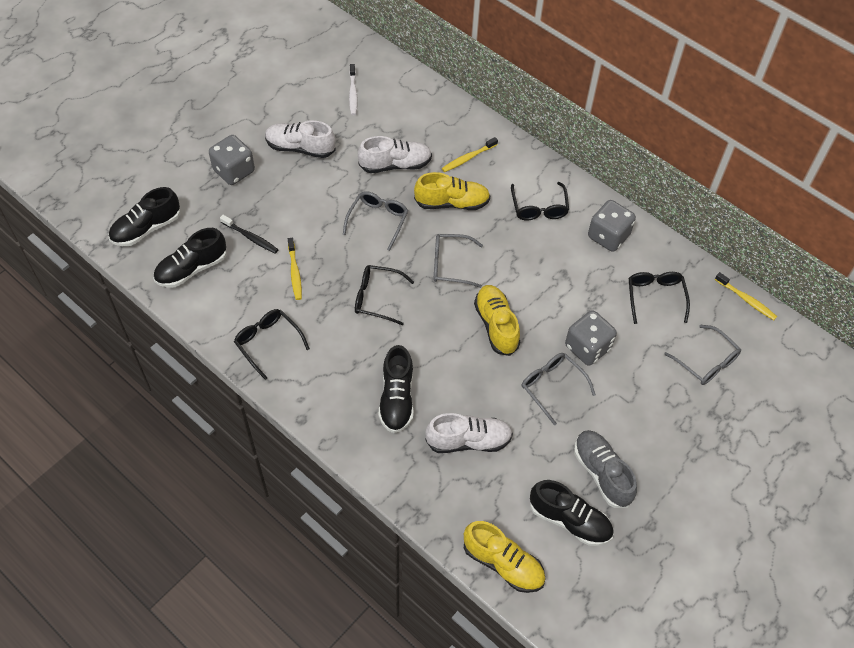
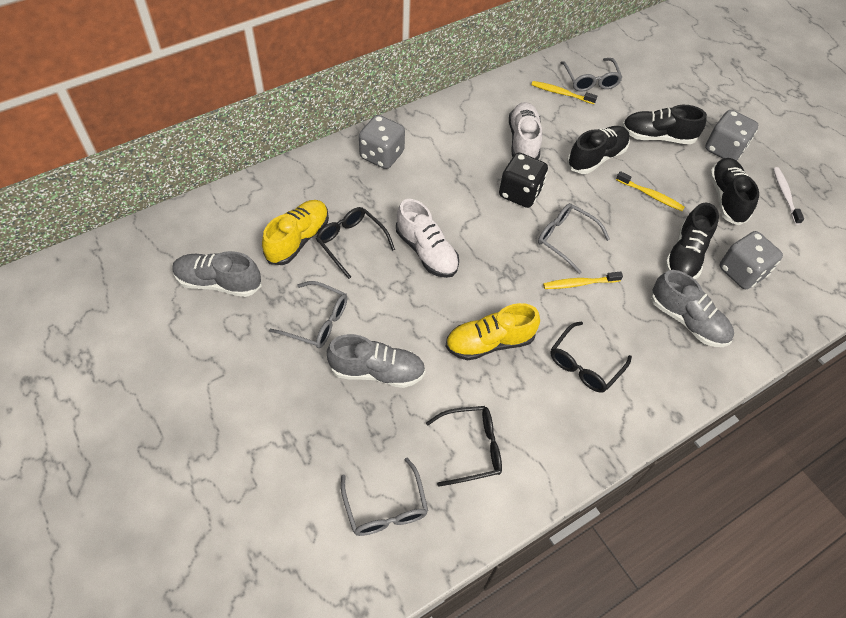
black dice: none = 0 -> [499,153,548,208] = 1
black glasses: [234,309,310,380] [355,265,414,325] [511,182,569,220] [629,272,690,324] = 4 -> [316,207,395,279] [426,406,502,487] [550,321,632,393] = 3
black toothbrush: [220,215,279,254] = 1 -> none = 0
grey shoe: [574,430,637,508] = 1 -> [172,251,262,297] [327,334,426,388] [651,270,734,347] = 3
white shoe: [265,120,336,158] [358,136,432,173] [425,413,513,453] = 3 -> [396,199,459,278] [509,102,542,159] = 2
yellow shoe: [414,172,490,210] [464,521,545,593] [474,285,520,356] = 3 -> [262,200,329,265] [445,303,540,361] = 2

